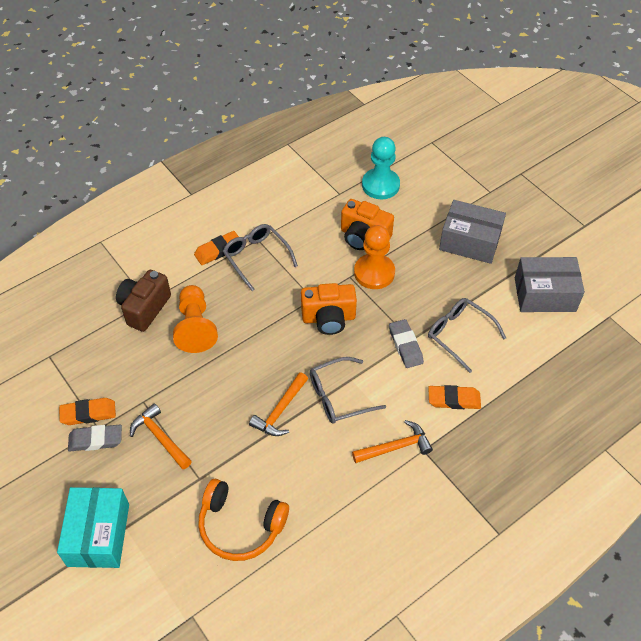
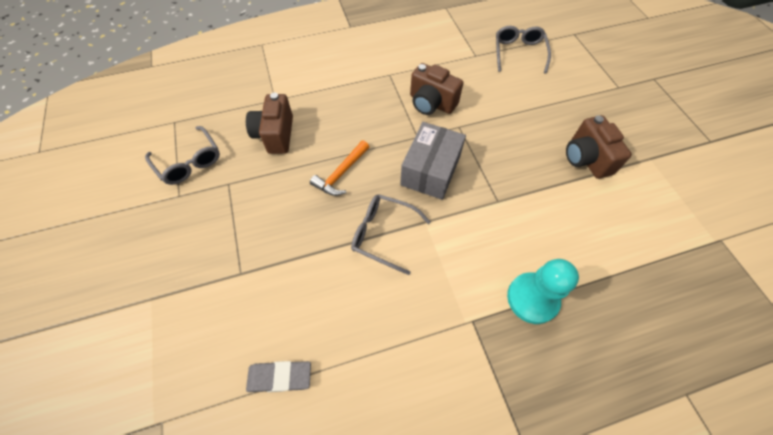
brown camera: [116,270,171,332] = 1 -> [246,92,293,154] [410,63,463,115] [566,115,632,179] = 3
grey box: [439,200,506,264] [515,257,585,312] = 2 -> [400,122,466,200] = 1
grey eraser: [68,425,122,451] [389,319,424,368] = 2 -> [246,361,311,392] = 1
orange camera: [301,283,357,335] [341,199,394,250] = 2 -> none = 0
orange eraser: [59,398,116,425] [194,231,239,265] [428,385,481,409] = 3 -> none = 0
orange hammer: [130,403,192,469] [249,372,308,436] [352,420,433,463] = 3 -> [310,140,369,196] = 1
orange headphones: [198,479,289,561] = 1 -> none = 0
orange pawn: [173,285,218,353] [354,225,395,289] = 2 -> none = 0
turquoise box: [57,487,129,568] = 1 -> none = 0

